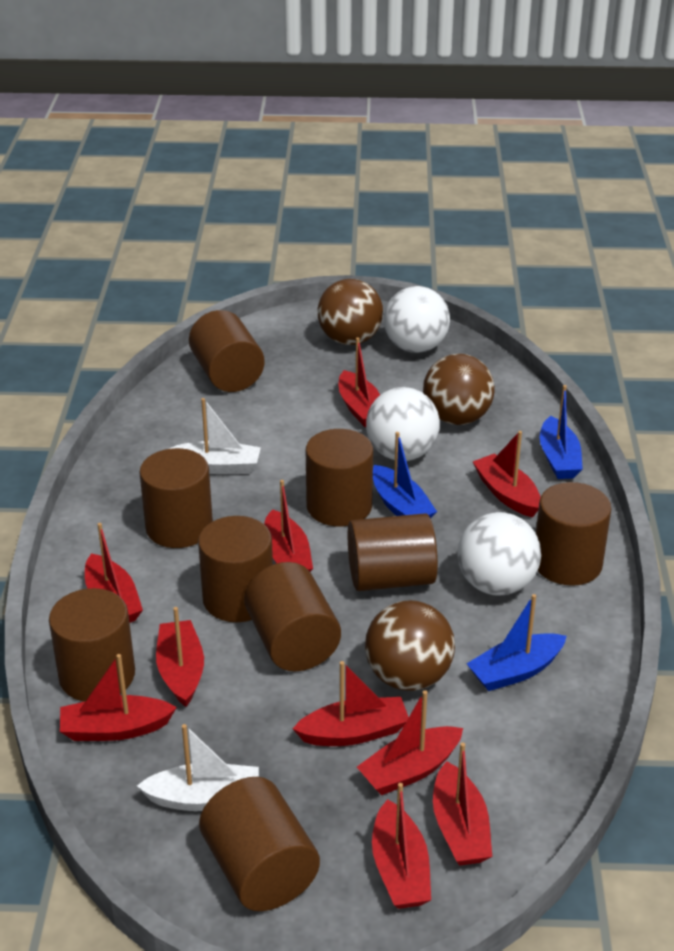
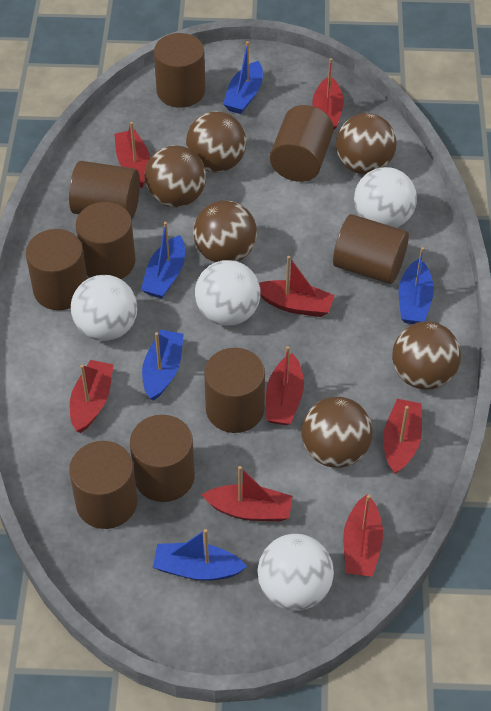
blue boat: [373,432,437,519] [467,594,567,691] [540,385,583,479] = 3 -> [141,222,185,299] [142,330,184,401] [153,529,247,581] [223,41,263,114] [399,247,434,324] = 5
brown ball: [317,279,383,345] [365,600,455,691] [423,354,495,425] = 3 -> [145,145,206,208] [186,111,246,173] [193,200,257,263] [302,397,373,468] [336,113,397,174] [392,321,461,389] = 6
red boat: [60,654,177,741] [85,523,143,623] [156,607,204,707] [264,480,313,572] [292,661,409,746] [339,337,380,427] [357,690,463,795] [372,783,431,909] [433,742,492,866] [473,431,540,517] = 10 -> [70,360,114,433] [114,122,150,188] [202,466,293,521] [259,256,335,317] [266,346,304,425] [313,58,344,130] [343,494,383,577] [383,399,422,474] = 8
white ball: [366,387,440,461] [384,286,450,353] [458,512,541,596] = 3 -> [71,275,137,341] [195,260,261,326] [257,534,334,611] [354,167,417,228] = 4
white boat: [137,724,259,811] [169,398,261,474] = 2 -> none = 0

